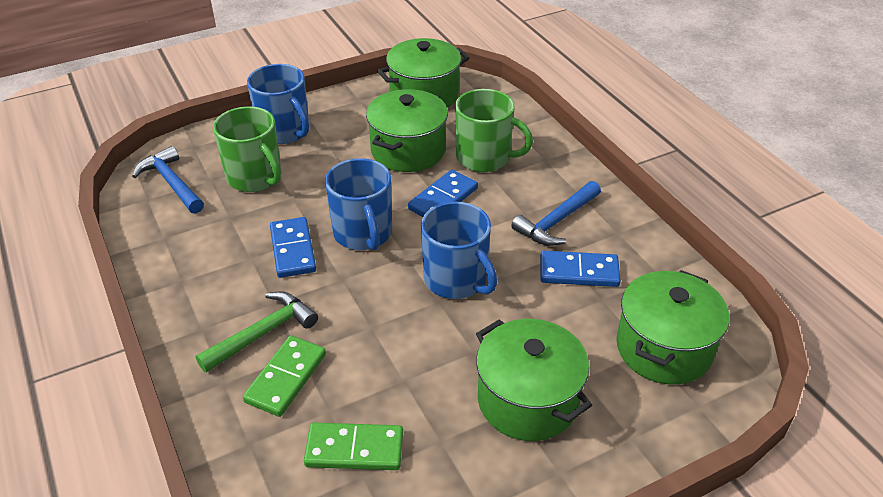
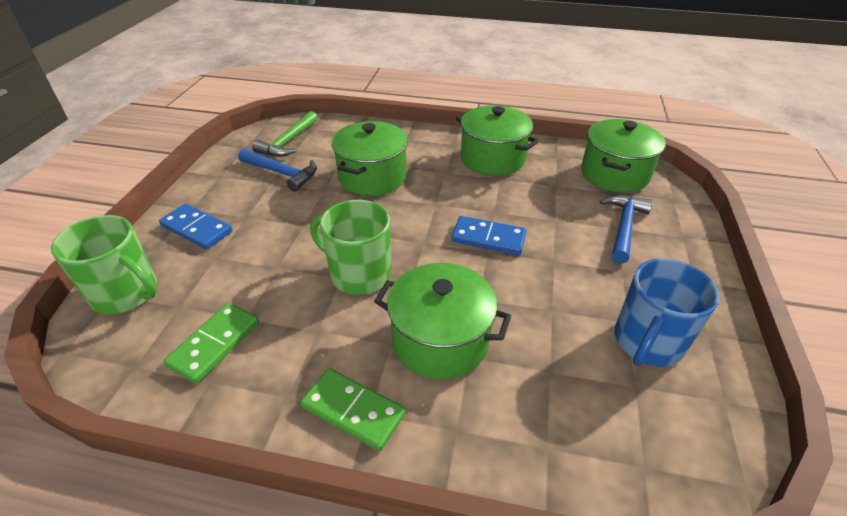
blue domino: [270,217,316,278] [408,170,478,217] [540,251,621,287] = 3 -> [159,204,232,249] [451,216,526,255] = 2
blue mug: [247,64,309,144] [325,158,392,251] [421,202,497,299] = 3 -> [615,258,720,367] = 1

